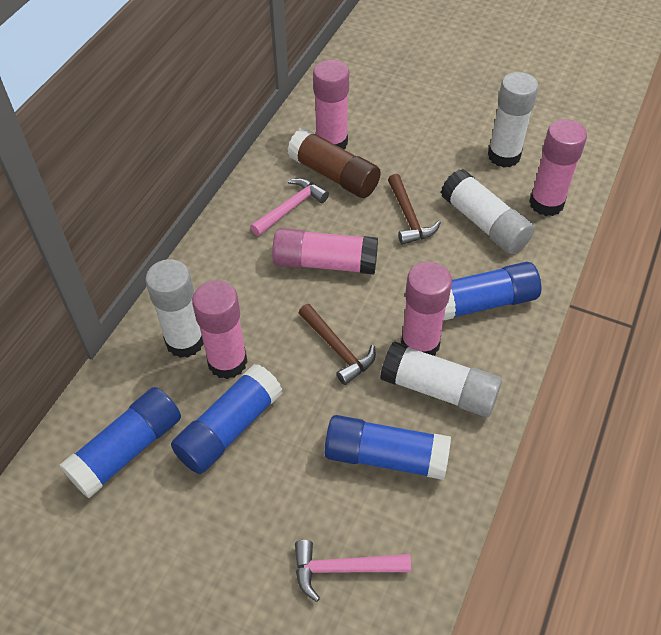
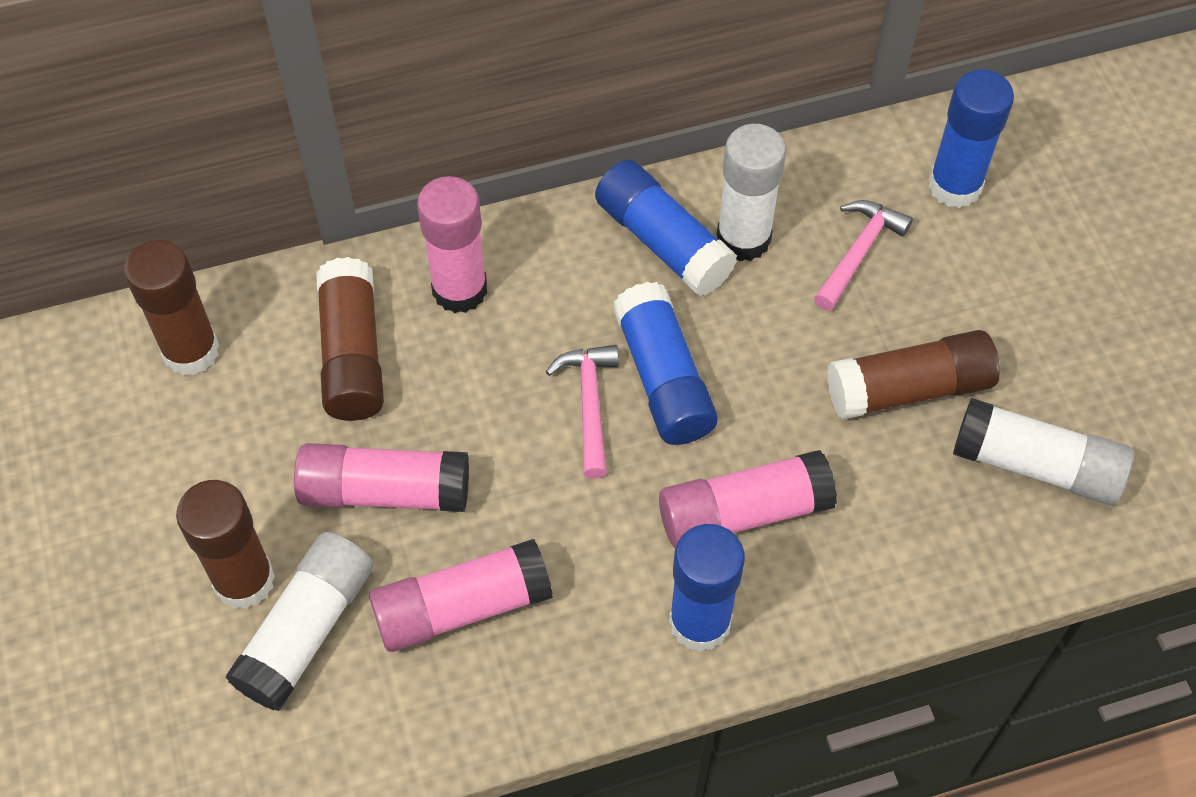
brown glue stick: [287,128,381,198] = 1 -> [124,240,220,376] [176,480,275,609] [316,257,384,421] [827,330,1000,420] = 4
brown hammer: [299,304,376,385] [388,174,441,245] = 2 -> none = 0
pink glue stick: [192,280,247,379] [272,228,378,274] [313,60,349,149] [401,262,452,356] [529,119,587,216] = 5 -> [294,443,469,512] [369,539,553,652] [417,176,487,313] [659,450,837,548] = 4
white glue stick: [145,259,204,358] [380,341,502,417] [441,169,535,254] [488,72,539,167] = 4 -> [225,532,373,711] [717,124,786,261] [953,398,1134,505] = 3

